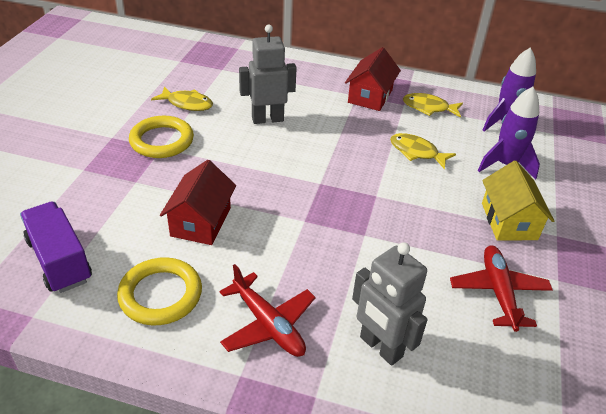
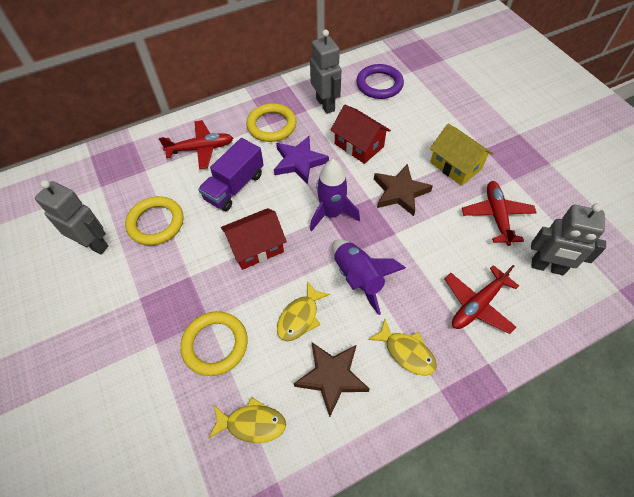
brown star: none = 0 -> [294,342,370,417] [374,164,433,216] = 2
grey robot: [239,24,297,124] [352,242,428,366] = 2 -> [35,180,108,255] [310,29,341,114] [531,203,606,275] = 3
purple ring: none = 0 -> [357,64,404,99] = 1
purple star: none = 0 -> [274,136,329,184] = 1
red plane: [219,264,316,357] [450,245,553,332] = 2 -> [159,120,233,169] [444,265,519,334] [462,181,537,246] = 3
yellow ring: [117,257,202,325] [129,116,194,158] = 2 -> [125,196,183,245] [180,311,248,376] [246,103,296,142] = 3

